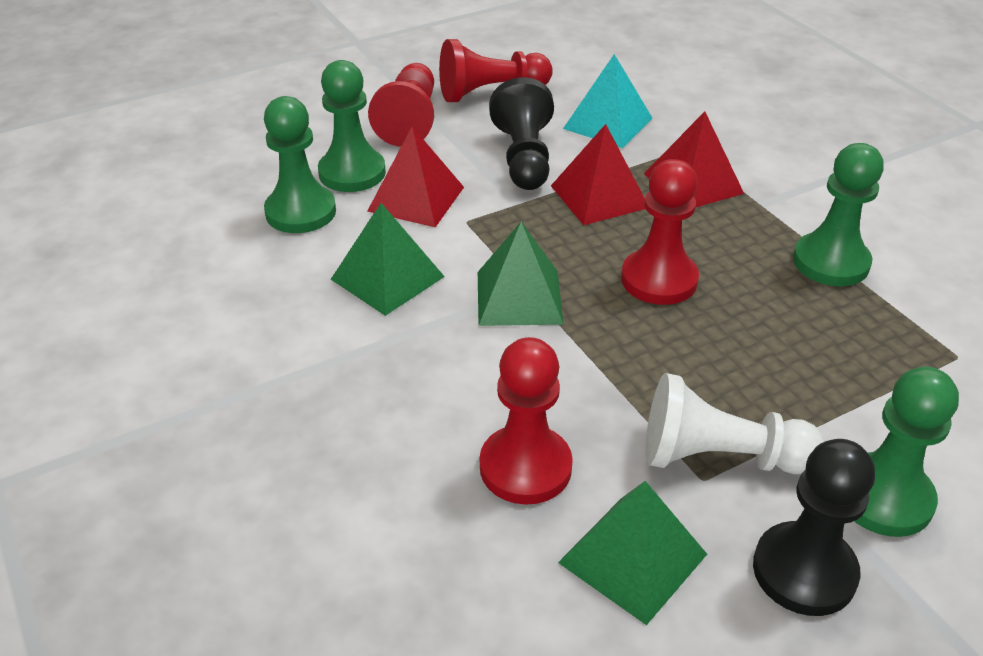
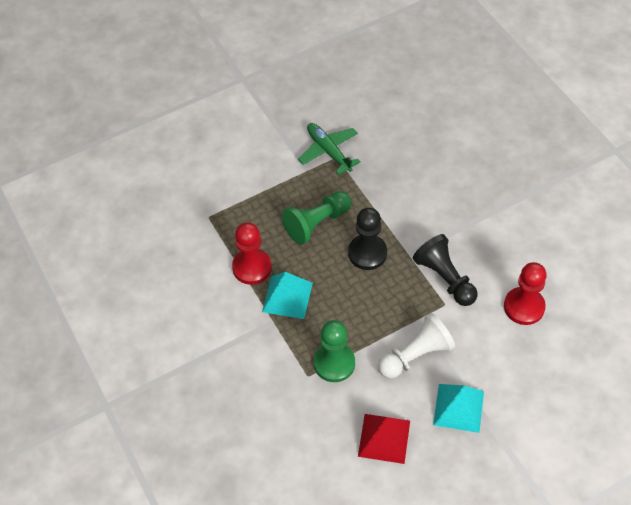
green pawn: [264,96,336,233] [318,60,386,192] [793,143,884,286] [854,367,959,537] = 4 -> [282,191,351,245] [314,320,355,382] = 2
green plane: none = 0 -> [298,123,361,175] = 1
green pyramid: [331,203,445,316] [478,222,564,326] [558,481,707,625] = 3 -> none = 0
red pawn: [368,63,434,147] [439,39,553,102] [480,337,573,505] [621,159,699,305] = 4 -> [232,222,272,285] [504,262,547,325] = 2
red pyramid: [367,127,464,227] [551,124,646,225] [644,111,744,207] = 3 -> [358,414,410,464] = 1
turquoise pyramid: [563,54,652,148] = 1 -> [262,272,313,319] [433,384,484,433] = 2

